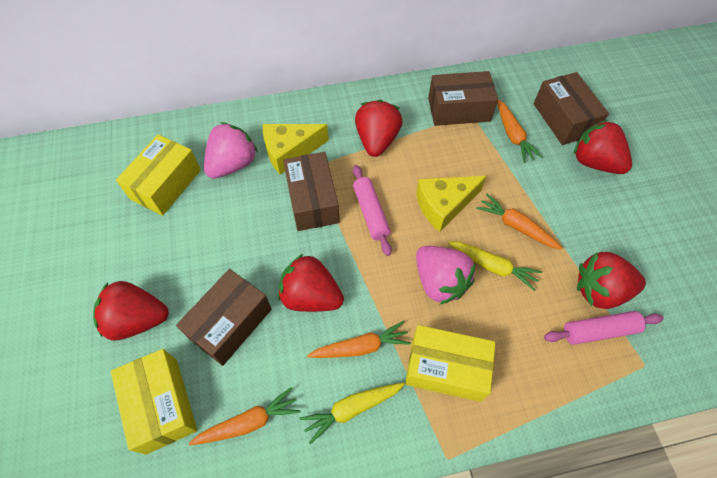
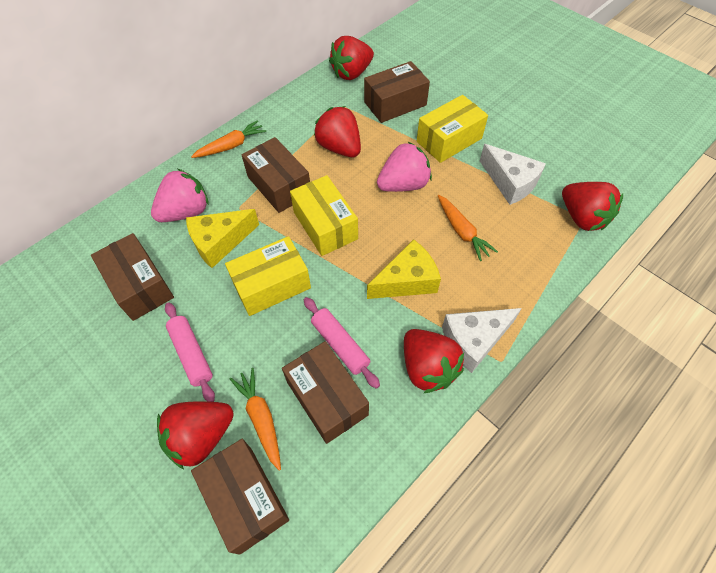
brown box: [176,269,272,366] [283,152,340,231] [428,71,498,126] [534,72,609,145] = 4 -> [91,233,174,321] [191,439,289,555] [242,137,310,213] [282,341,369,444] [364,61,430,123] = 5
orange carrot: [189,387,300,445] [307,321,411,358] [476,194,563,250] [497,99,542,163] = 4 -> [191,120,266,158] [230,368,281,471] [438,195,498,261] = 3
white cheese: none = 0 -> [442,308,522,373] [480,144,546,205] = 2
yellow carrot: [300,383,405,444] [448,241,542,291] = 2 -> none = 0

